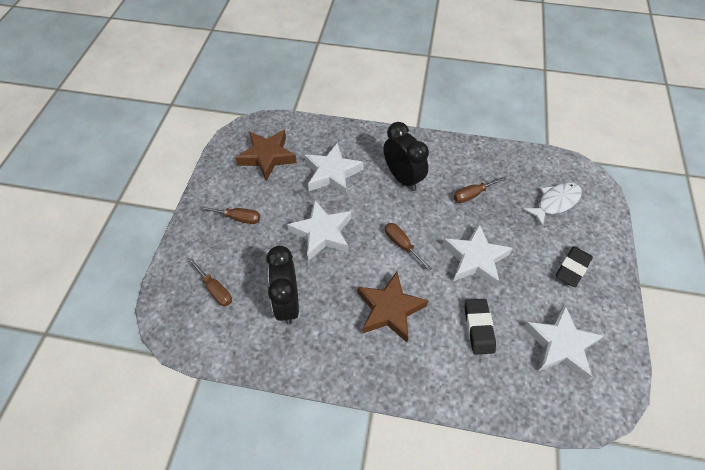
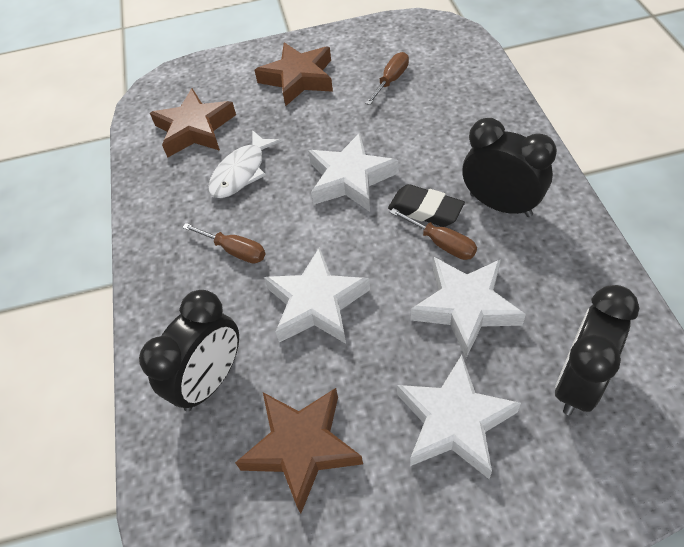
black clock: [266,246,299,325] [384,122,429,191] = 2 -> [139,290,239,411] [462,118,557,217] [555,285,639,415] = 3
black eraser: [465,299,496,355] [556,246,593,287] = 2 -> [388,184,465,227] = 1
brown screwdriver: [188,258,232,306] [199,206,260,224] [385,223,432,271] [454,176,507,203] = 4 -> [182,223,265,264] [365,52,409,105] [390,208,477,260] = 3
brown star: [235,130,297,181] [357,272,429,342] = 2 -> [150,88,236,158] [235,388,363,513] [254,42,333,106] = 3

